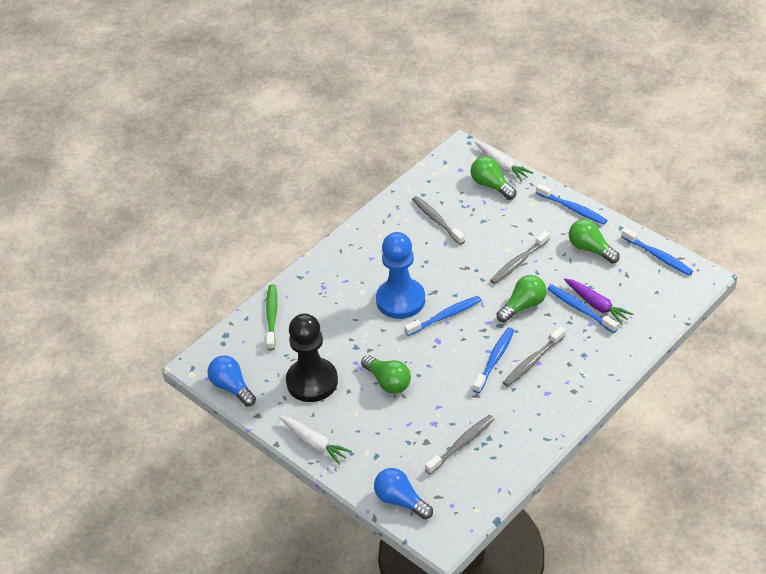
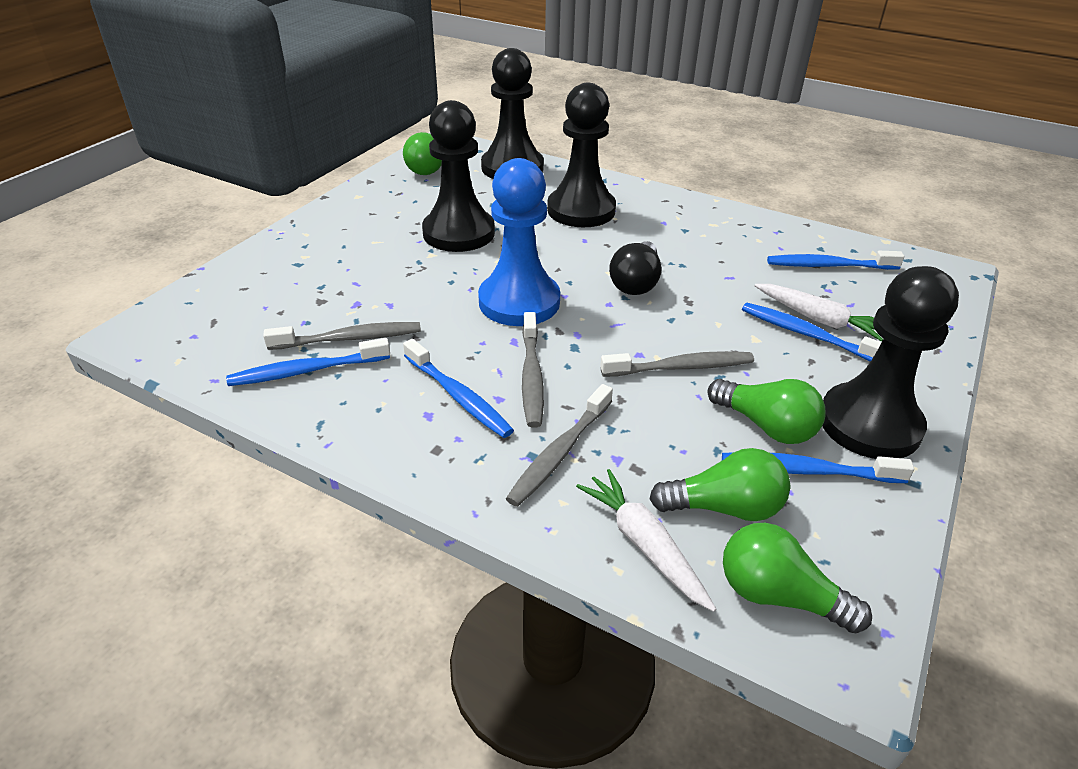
black light bulb: none = 0 -> [609,241,662,295] = 1
black pawn: [286,313,338,402] = 1 -> [422,100,495,252] [481,48,544,179] [547,83,616,227] [823,266,959,459] = 4
blue light bulb: [207,355,256,407] [374,468,433,519] = 2 -> none = 0
green toothbrush: [266,284,278,350] = 1 -> none = 0
purple carrot: [564,278,634,325] = 1 -> none = 0

